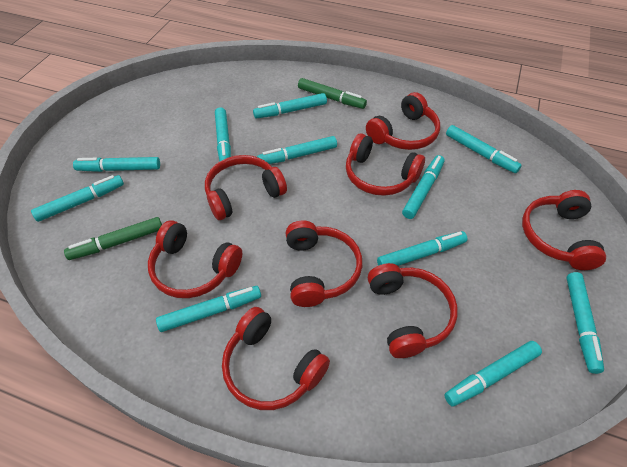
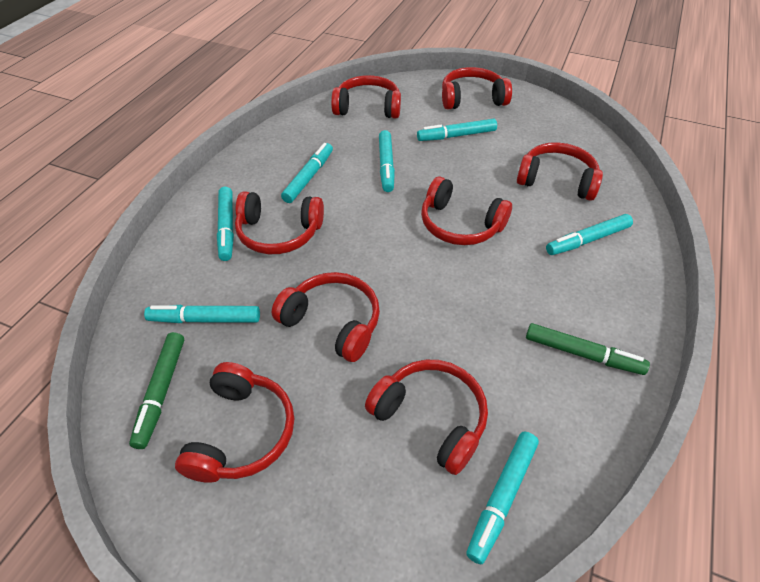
turquoise marker: [31,175,124,222] [73,157,160,172] [156,286,261,332] [215,107,231,161] [253,93,327,119] [257,136,337,164] [377,231,467,266] [402,155,445,219] [444,341,542,407] [446,125,522,173] [566,272,604,374] = 11 -> [144,305,260,323] [217,187,234,261] [281,143,333,203] [379,130,395,192] [417,119,497,141] [466,432,539,564] [546,214,633,255] = 7

